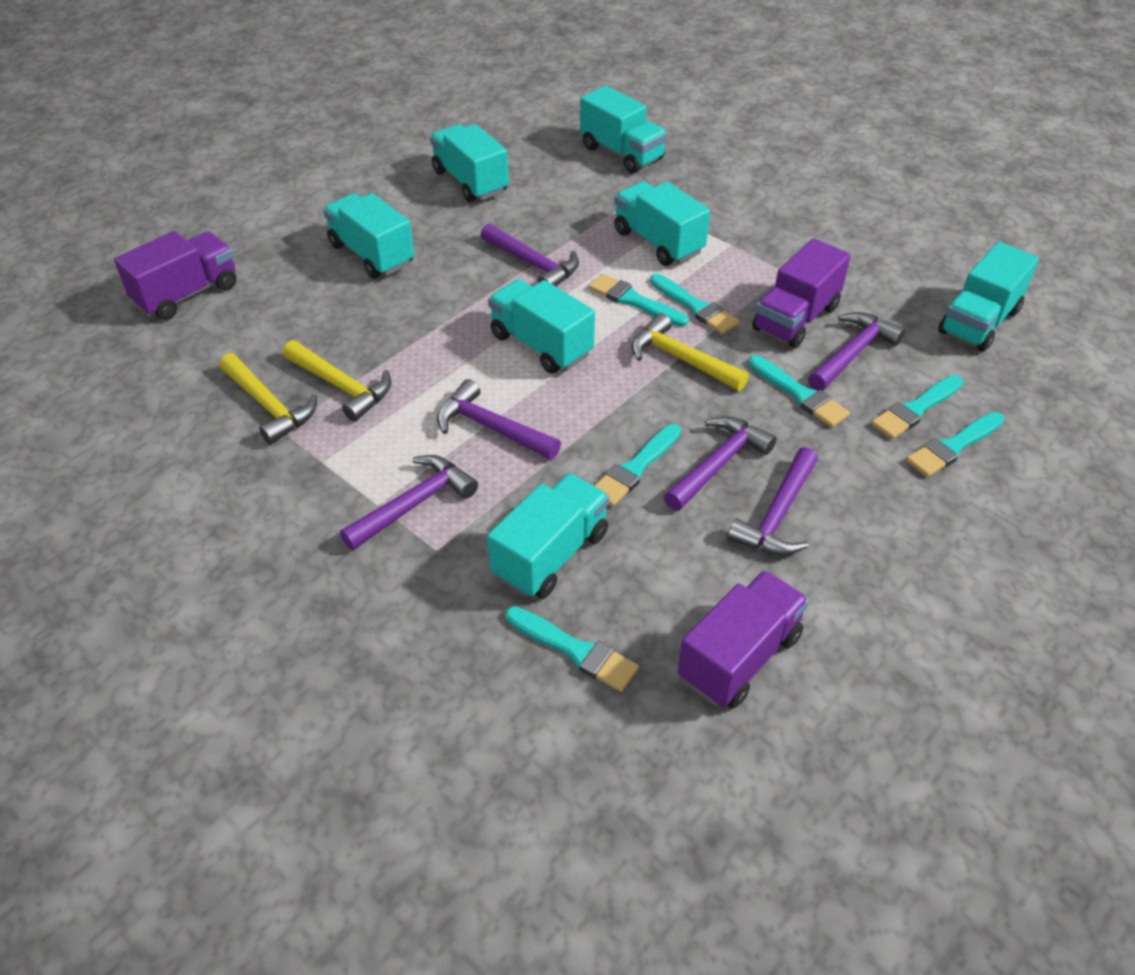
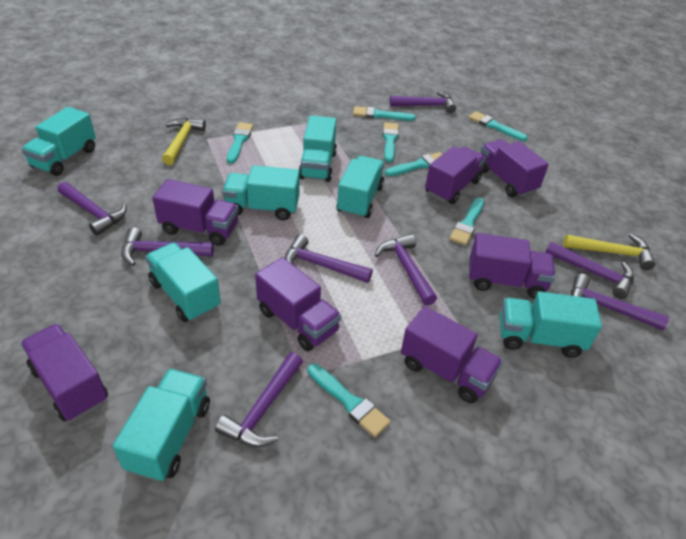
purple hammer: [340,455,478,550] [437,379,561,460] [480,223,579,286] [664,416,777,511] [727,447,818,556] [808,312,905,391] = 6 -> [57,182,127,236] [121,227,214,266] [215,352,303,447] [285,234,373,283] [375,234,437,306] [390,91,456,113] [545,241,634,299] [571,274,669,330] = 8
purple truck: [114,231,237,320] [677,570,809,708] [752,238,851,348] = 3 -> [20,324,108,421] [152,179,239,246] [255,257,341,351] [401,306,503,403] [425,146,486,204] [469,233,556,299] [481,139,549,197] = 7
yellow hammer: [219,353,317,444] [283,340,391,422] [631,313,749,391] = 3 -> [162,118,206,165] [563,234,655,270] = 2

